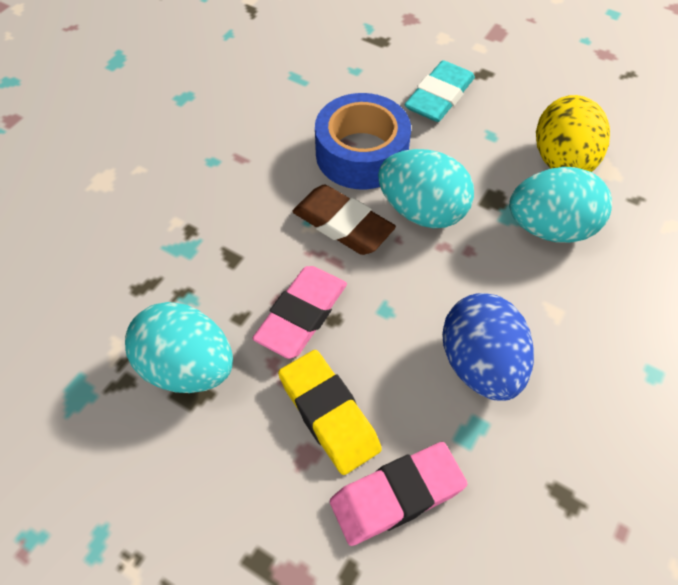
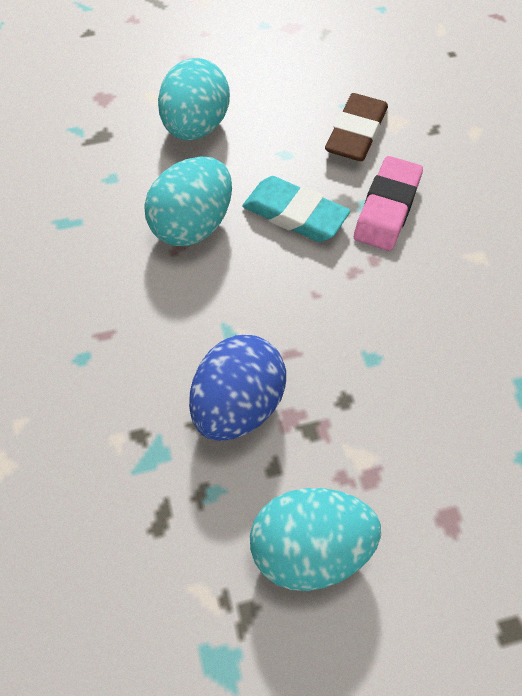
blue tape: [315,93,411,190] = 1 -> none = 0
pink eraser: [253,266,347,359] [330,442,467,546] = 2 -> [354,156,423,251] = 1
yellow egg: [536,95,610,172] = 1 -> none = 0
yellow eraser: [278,350,382,475] = 1 -> none = 0

